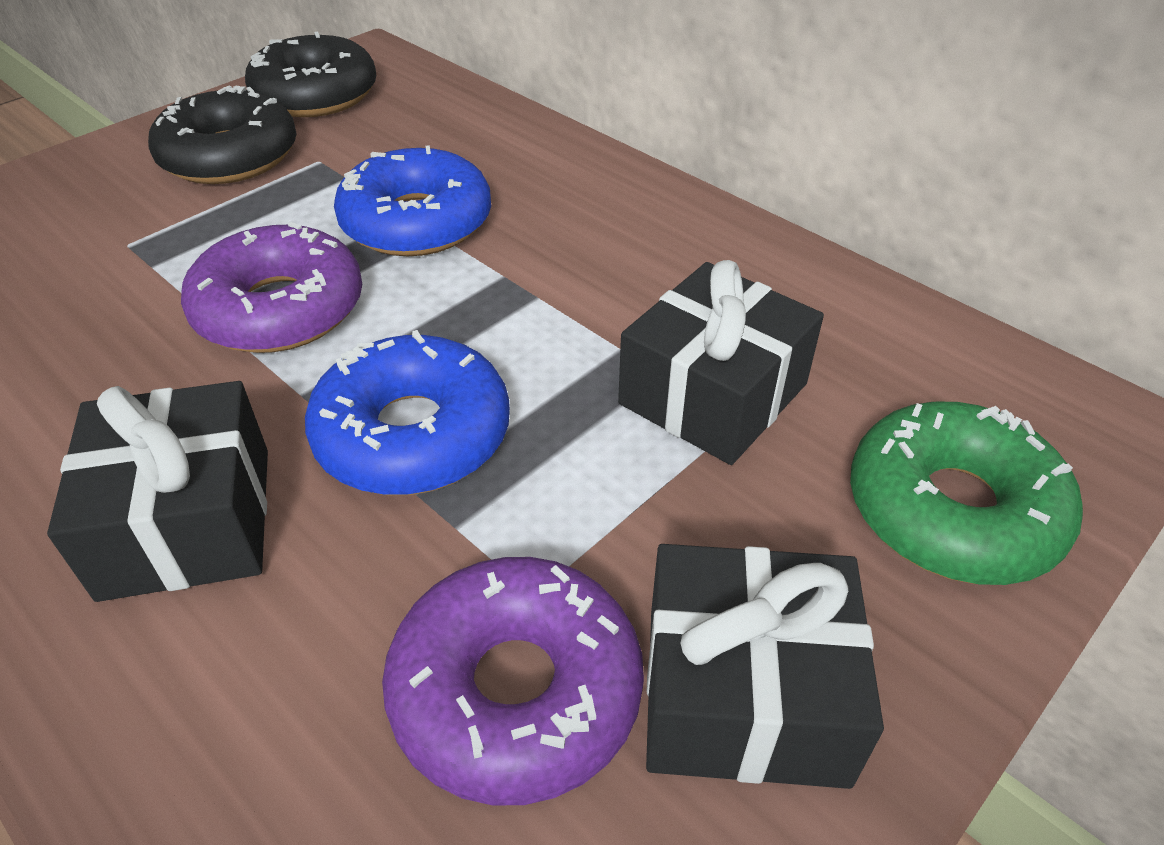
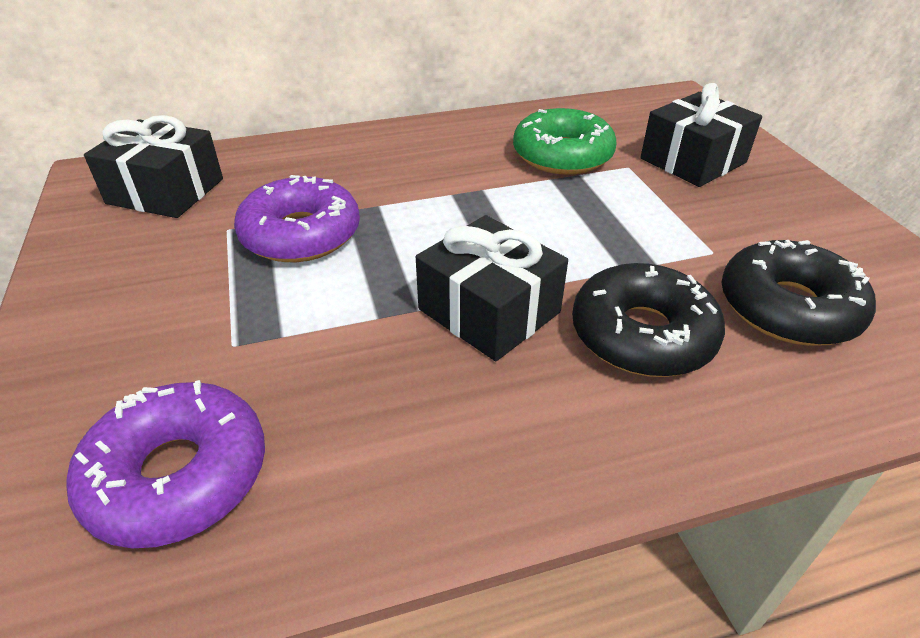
blue donut: [305,330,510,495] [334,145,491,256] = 2 -> none = 0

